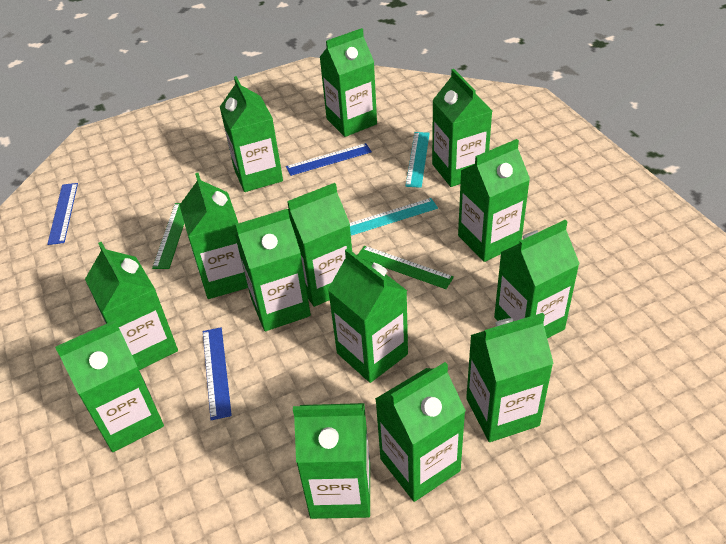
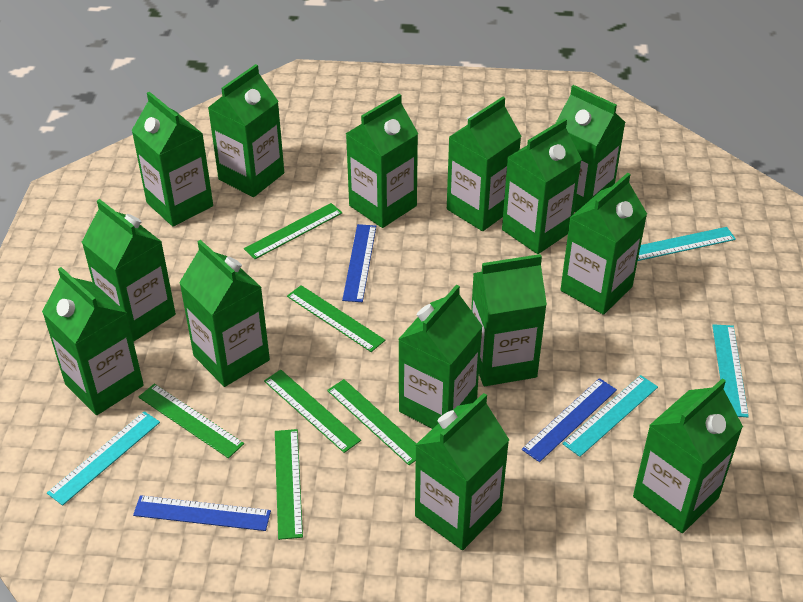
green ruler: [152,203,184,269] [357,246,454,289] = 2 -> [138,384,244,458] [244,203,343,259] [264,370,361,453] [275,429,303,540] [287,285,385,352] [327,379,416,465] = 6
turquoise ruler: [350,198,438,236] [405,132,430,188] = 2 -> [47,411,160,506] [562,375,658,457] [638,227,736,261] [712,324,749,417] = 4

